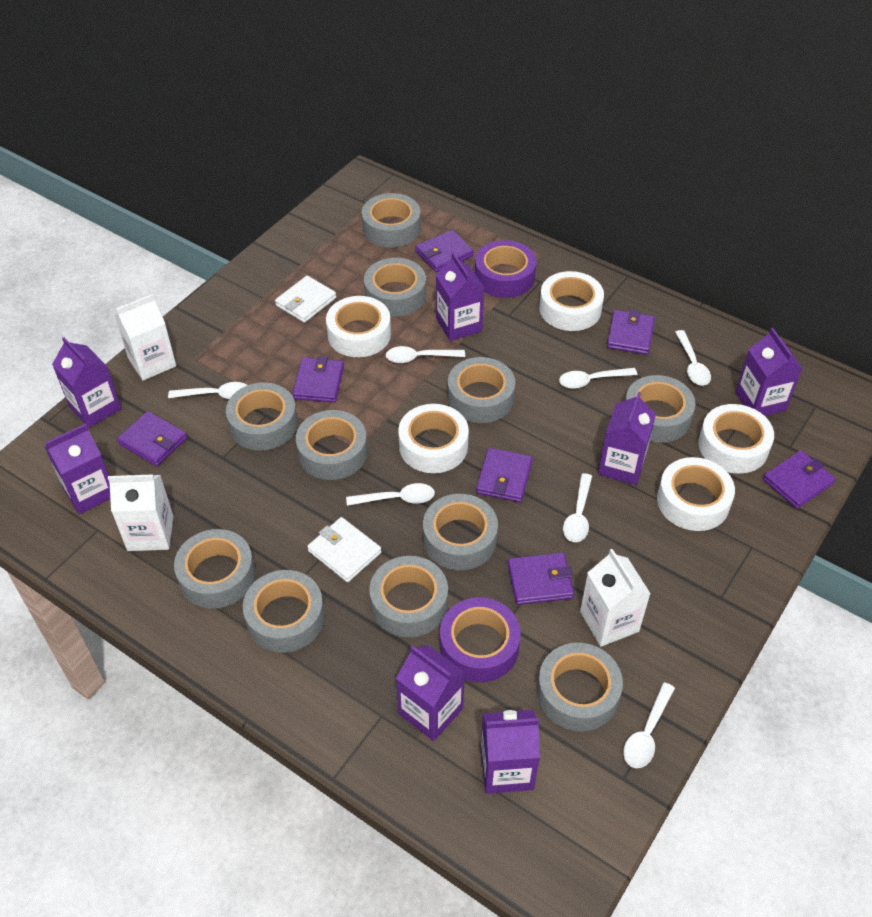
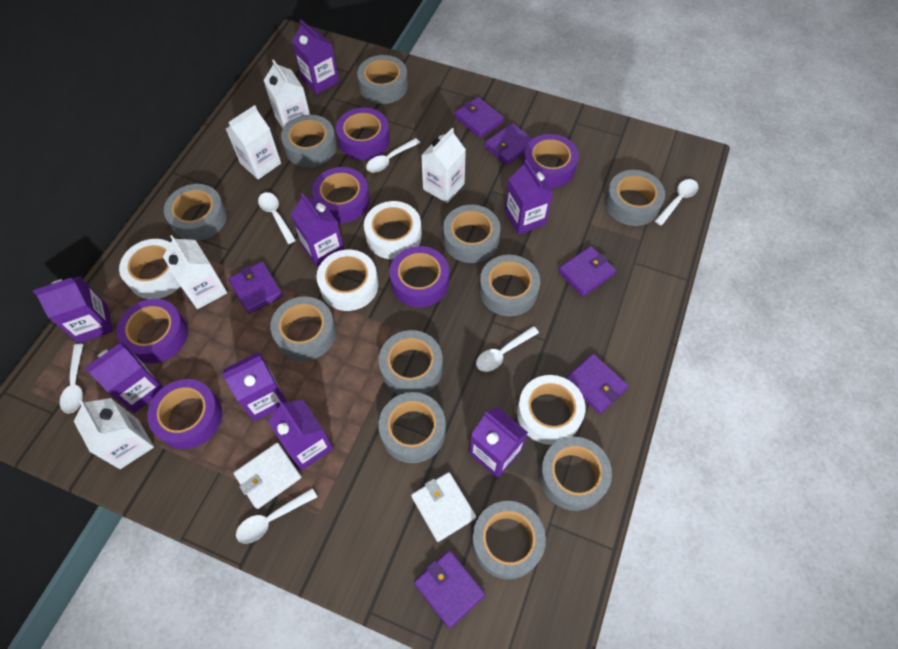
purple carton: [45,424,110,514] [52,337,121,428] [396,645,465,741] [436,252,484,341] [480,710,540,794] [598,392,656,485] [735,328,803,416] = 7 -> [33,276,113,343] [85,342,163,413] [222,352,287,421] [268,399,333,470] [291,193,344,267] [292,20,339,94] [469,407,528,478] [505,160,553,235] = 8
purple tape: [440,597,521,682] [475,240,537,298] = 2 -> [116,299,188,363] [147,379,222,449] [312,167,370,223] [336,108,390,160] [390,246,449,307] [523,134,579,188] = 6
purple wallet: [117,411,187,466] [292,356,344,403] [415,230,474,272] [476,448,533,502] [508,553,574,605] [607,310,655,355] [763,450,835,509] = 7 -> [228,262,283,314] [414,550,485,628] [454,97,504,138] [484,123,532,165] [558,246,616,296] [565,354,628,414] = 6
white carton: [108,474,173,551] [114,294,176,381] [580,549,651,647] = 3 -> [74,398,154,469] [163,235,227,309] [226,105,281,179] [263,59,310,129] [421,128,466,203] = 5
white spoon: [168,382,247,399] [346,483,435,506] [386,346,465,363] [559,368,637,389] [563,473,592,542] [623,682,675,768] [675,330,711,386] = 7 -> [60,344,83,413] [236,488,317,543] [258,192,296,244] [366,138,420,172] [476,326,539,372] [655,179,699,226] = 6
white tape: [326,296,391,357] [398,404,469,473] [539,271,604,331] [657,457,735,531] [698,404,774,474] = 5 -> [119,239,180,299] [317,250,378,311] [364,201,422,259] [517,375,586,445] = 4

